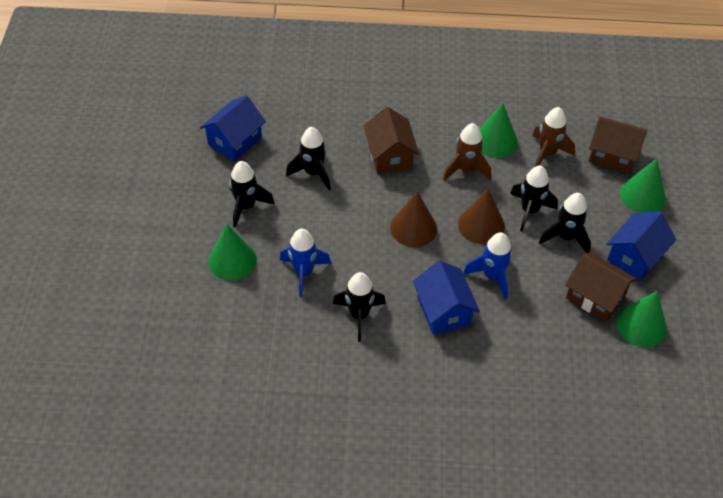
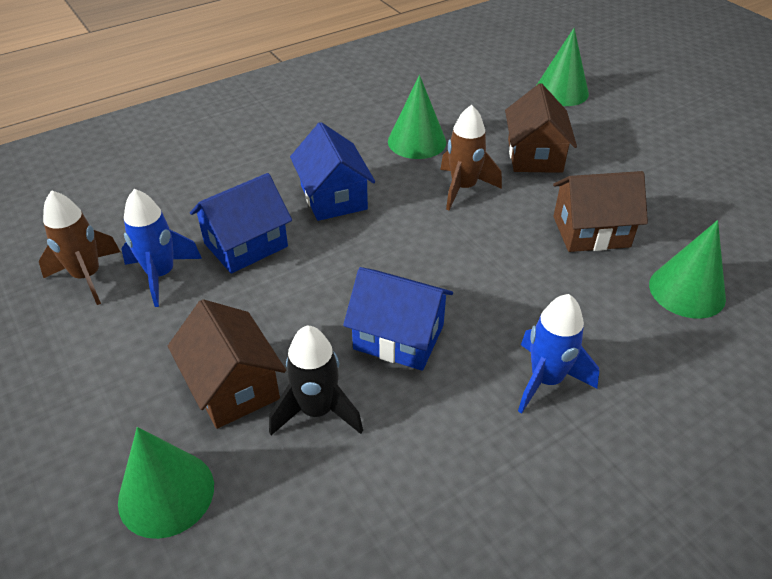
black rocket: [229,161,275,228] [286,127,331,190] [333,272,386,342] [510,166,558,232] [539,193,591,253] = 5 -> [269,326,363,435] = 1
brown cone: [390,191,437,247] [458,188,505,244] = 2 -> none = 0

